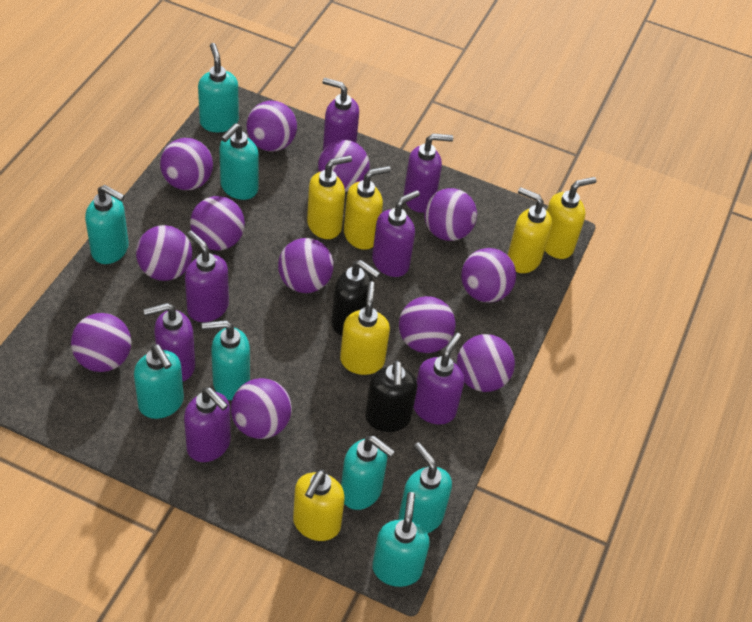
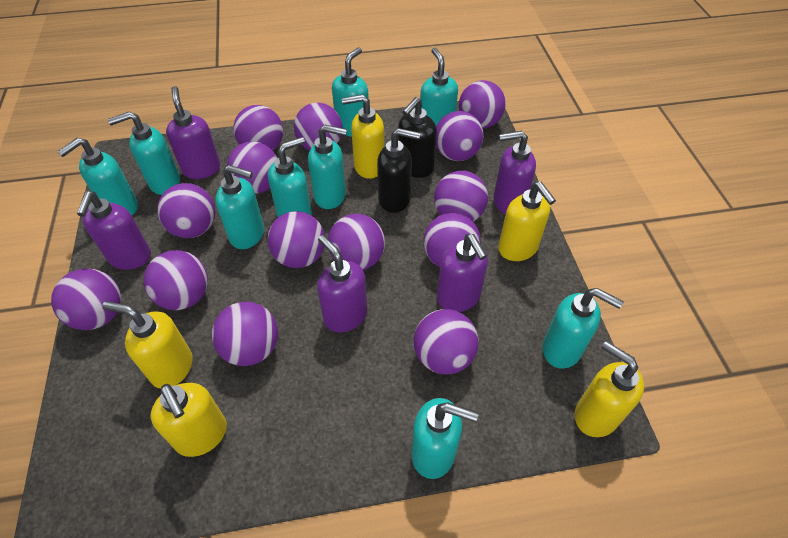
purple ball: [71,313,131,372] [136,225,192,281] [160,138,213,190] [190,196,245,250] [231,378,292,439] [247,101,297,152] [278,238,334,293] [318,140,370,192] [399,296,456,353] [424,188,477,241] [457,334,515,392] [461,248,516,303] = 12 -> [51,269,121,330] [144,250,208,310] [157,183,215,238] [212,302,278,366] [227,142,278,194] [233,105,283,151] [267,211,325,268] [294,103,342,150] [328,214,385,270] [414,309,479,375] [423,213,481,267] [434,171,488,222] [436,111,483,161] [459,80,506,129] = 14
purple soap dispenser: [143,303,195,382] [184,388,231,462] [185,231,229,322] [323,78,359,150] [372,190,420,277] [404,134,453,213] [413,333,464,425] = 7 -> [77,191,151,270] [166,86,220,179] [317,235,368,332] [437,234,488,312] [493,131,536,214] = 5
turquoise soap dispenser: [85,185,129,264] [134,344,184,419] [198,43,239,132] [202,320,250,400] [219,123,259,200] [341,436,395,510] [372,492,430,587] [399,442,452,533] = 8 -> [57,138,138,215] [108,111,180,195] [215,165,264,249] [268,137,312,217] [308,125,347,209] [332,47,369,137] [411,398,478,479] [420,48,458,126] [542,288,624,369] = 9
yellow soap dispenser: [293,470,345,541] [307,155,352,239] [340,281,390,375] [344,166,391,250] [508,187,552,273] [545,177,596,259] = 6 -> [102,301,193,388] [150,383,227,457] [342,94,384,179] [498,182,556,261] [575,341,644,437] = 5

